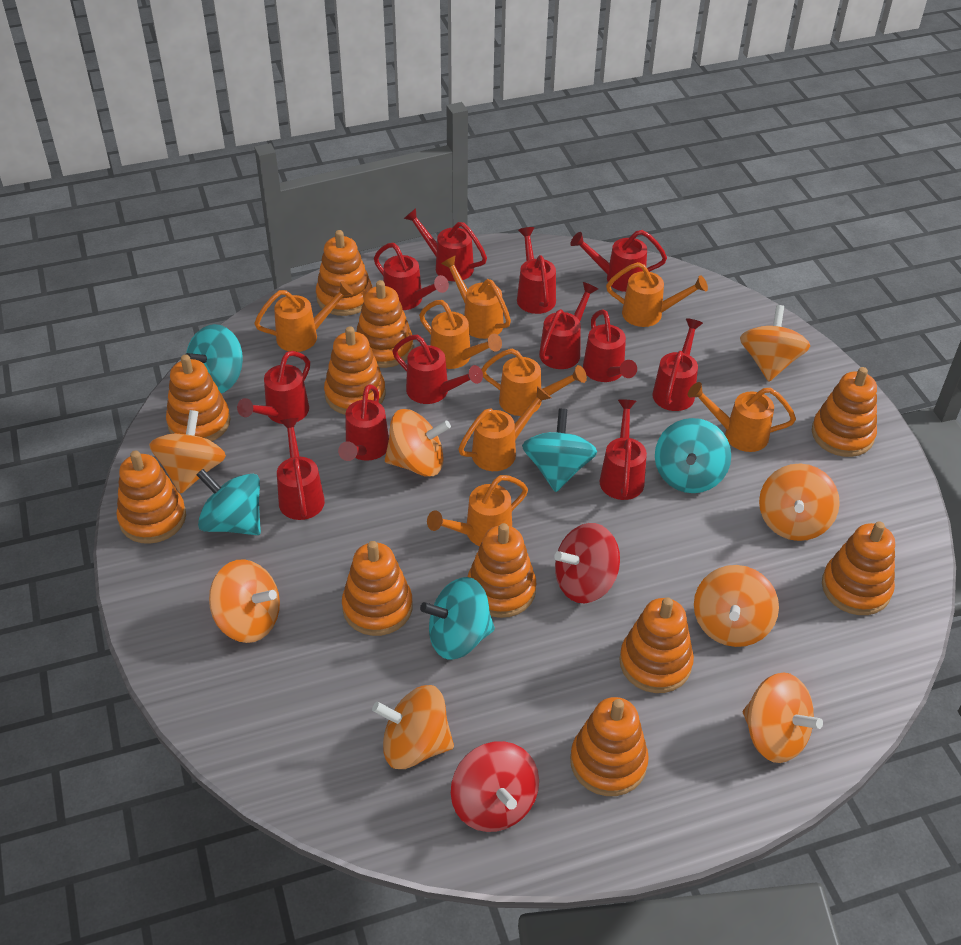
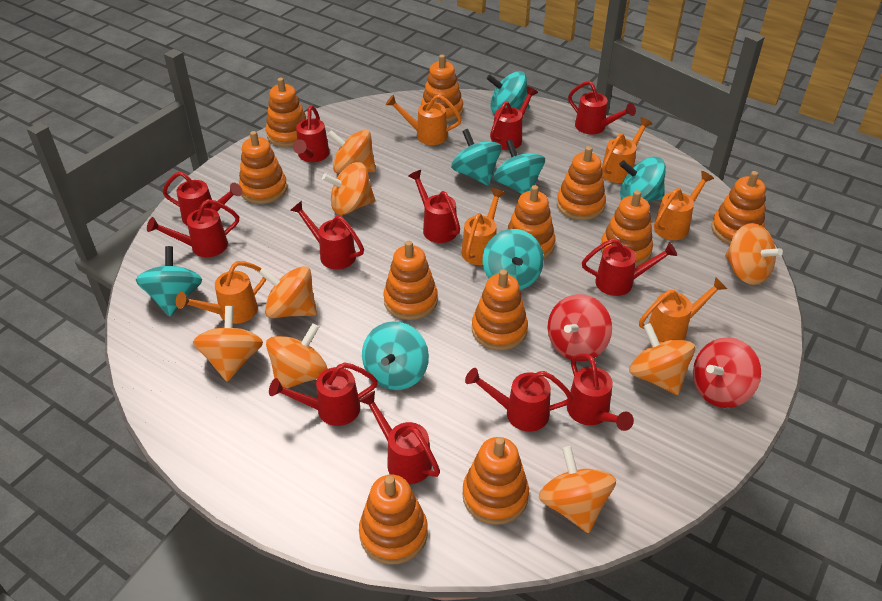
orange watering can: [254,281,354,352] [419,300,502,369] [427,475,528,546] [441,255,511,339] [458,386,551,471] [481,349,587,416] [606,262,708,327] [688,382,796,452] = 8 -> [176,261,267,324] [386,95,462,145] [461,188,505,265] [602,117,653,183] [639,277,727,343] [654,171,714,240] = 6
turquoise spinning top: [186,324,243,393] [197,469,261,535] [420,577,495,660] [522,409,597,492] [655,418,731,493] = 5 -> [136,246,202,317] [362,321,429,390] [451,129,502,186] [483,229,544,290] [487,71,529,113] [493,140,545,194] [619,157,666,201] = 7

